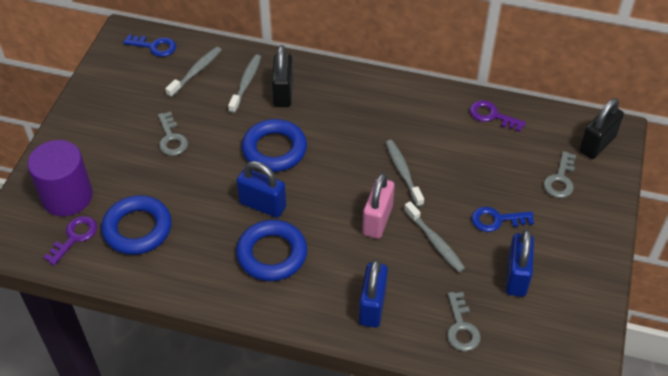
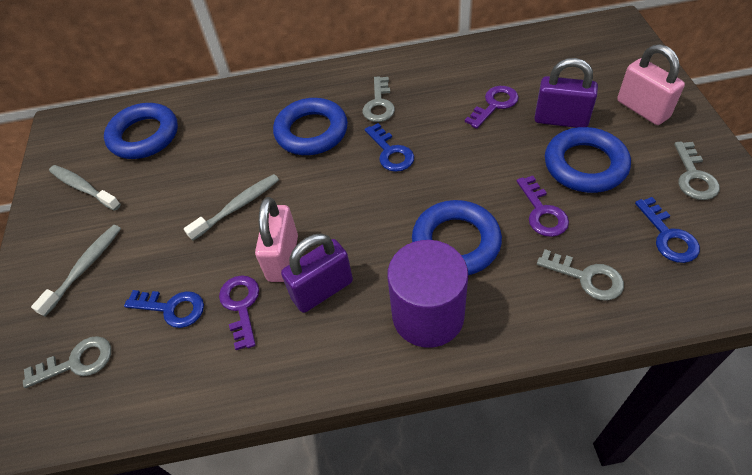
black padlock: [272,45,293,107] [579,98,624,159] = 2 -> none = 0
blue key: [123,34,176,57] [471,207,534,232] = 2 -> [124,290,204,328] [365,123,414,172] [635,197,700,263] = 3
blue padlock: [237,161,286,218] [359,259,388,328] [506,229,534,297] = 3 -> none = 0
blue ring: [101,195,172,255] [236,220,307,281] [242,119,307,172] = 3 -> [104,103,178,159] [273,98,348,155] [412,200,502,275] [545,127,631,193] = 4
grey key: [158,112,188,156] [447,292,481,351] [543,151,576,198] = 3 -> [23,336,111,388] [363,76,395,122] [537,249,624,301] [674,142,720,200] = 4
grey toothbrush: [165,47,222,98] [228,54,261,113] [385,140,424,207] [404,201,465,273] = 4 -> [31,225,121,317] [49,165,121,211] [184,174,279,241] = 3
pink padlock: [362,173,395,239] = 1 -> [255,197,298,282] [617,44,685,125] = 2
purple key: [43,216,97,265] [470,100,526,132] = 2 -> [219,275,259,350] [465,86,519,129] [517,176,569,237] = 3
purple padlock: none = 0 -> [281,234,353,313] [534,58,598,128] = 2

